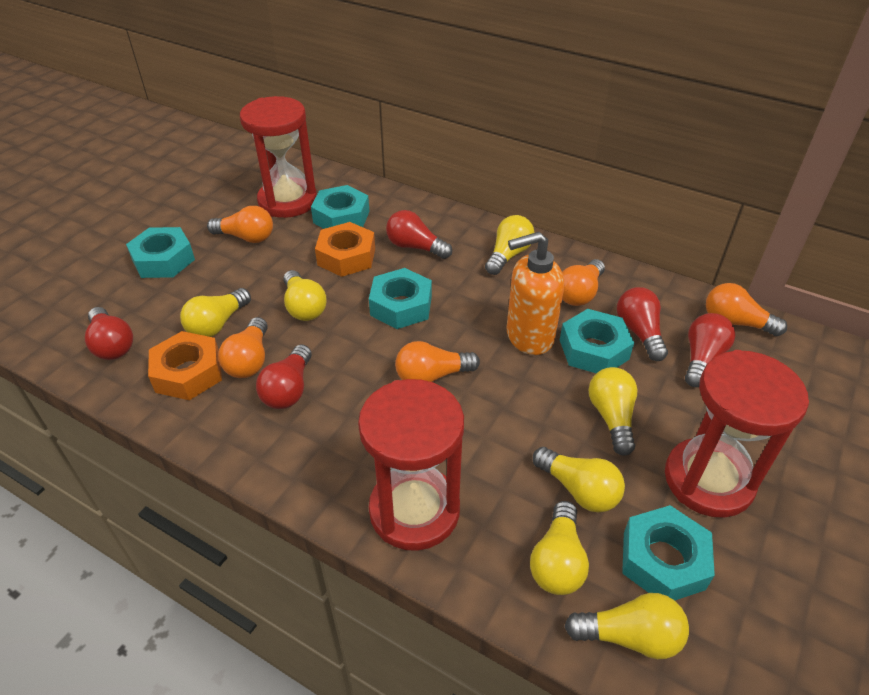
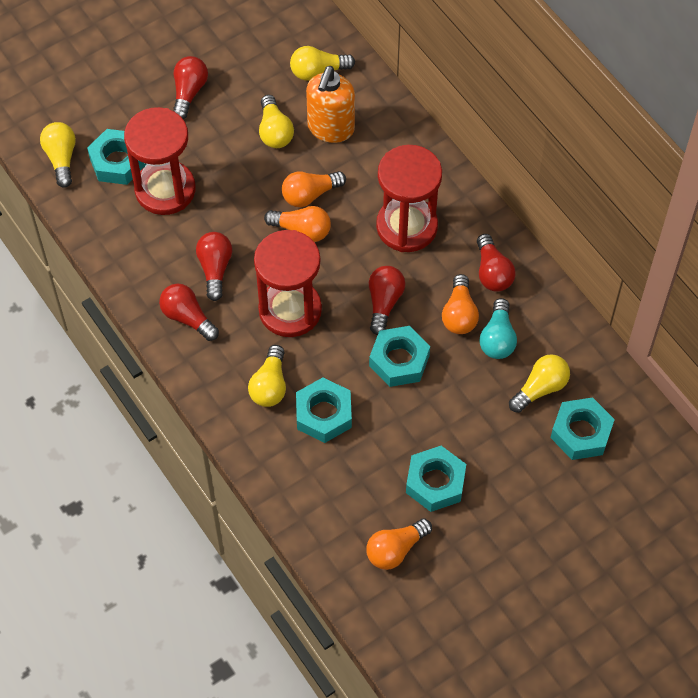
orange light bulb: [207,206,273,243] [218,317,268,378] [395,341,480,382] [562,259,605,306] [706,283,787,336] = 5 -> [264,206,331,242] [282,171,346,207] [366,518,432,570] [442,274,479,334] = 4
orange nut: [148,331,222,400] [315,222,375,277] = 2 -> none = 0
turquoise light bulb: none = 0 -> [480,298,517,359] = 1
yellow light bulb: [180,288,251,337] [283,270,327,321] [485,215,535,275] [530,501,589,595] [533,447,625,512] [565,593,689,659] [588,367,637,456] = 7 -> [40,122,76,188] [248,345,286,407] [259,95,294,148] [290,46,355,81] [509,354,570,413] = 5

